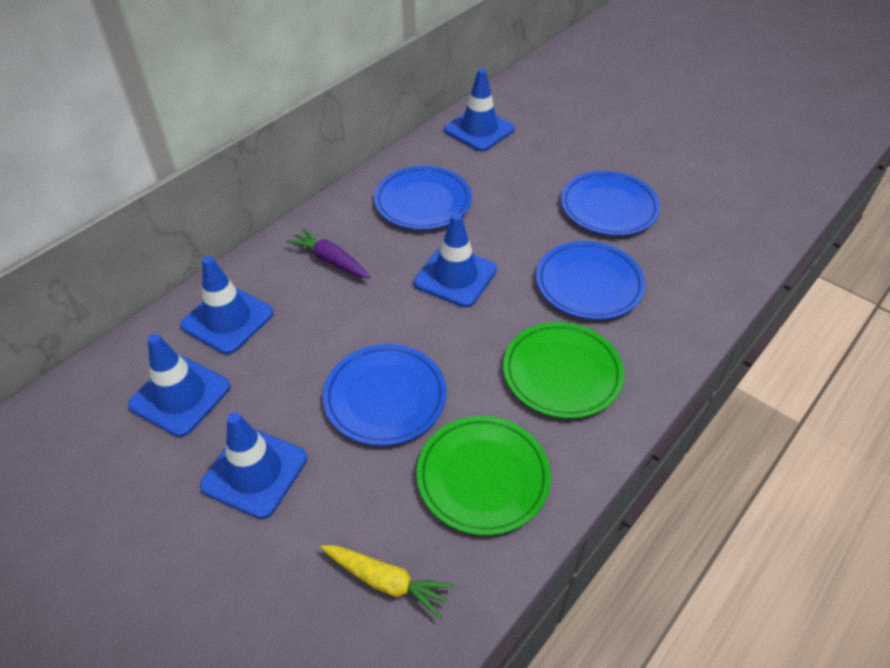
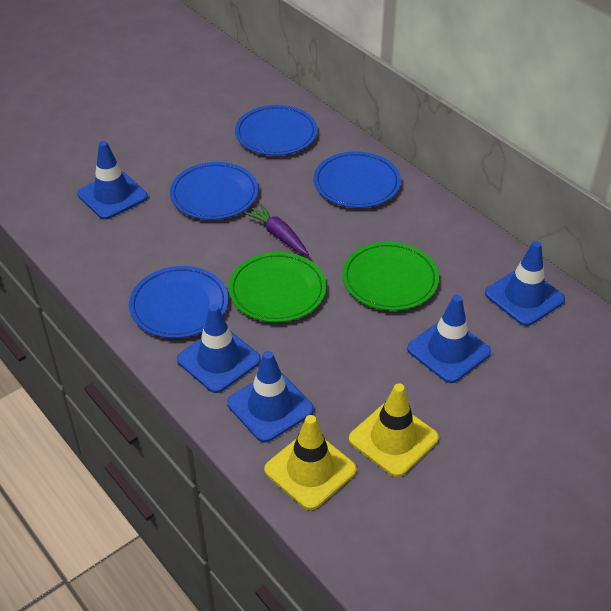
yellow carrot: [321,545,455,619] = 1 -> none = 0
yellow traffic cone: none = 0 -> [264,415,357,510] [349,383,439,477] = 2

